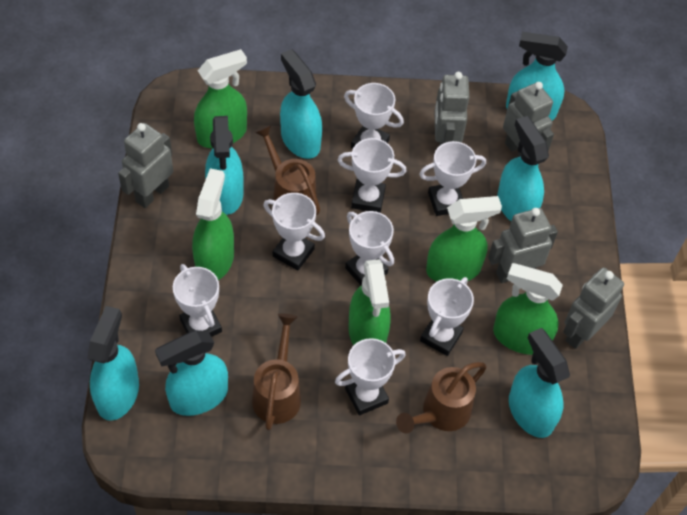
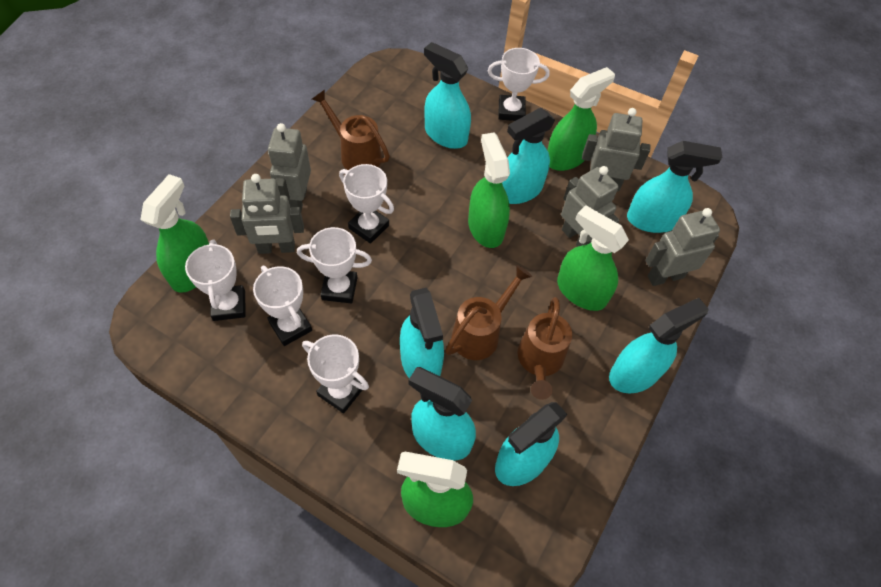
white trophy: [173,264,222,337] [263,193,325,270] [335,338,406,415] [338,138,407,213] [344,83,404,149] [345,211,394,285] [419,141,486,216] [420,277,474,356] = 8 -> [185,239,246,321] [253,266,312,346] [297,227,372,303] [302,334,369,413] [339,164,394,244] [488,48,550,121] = 6

